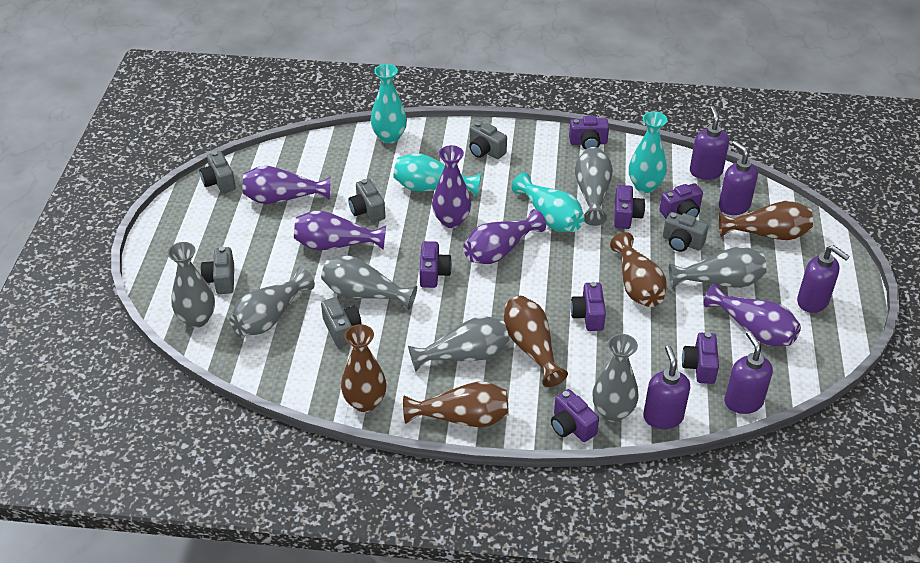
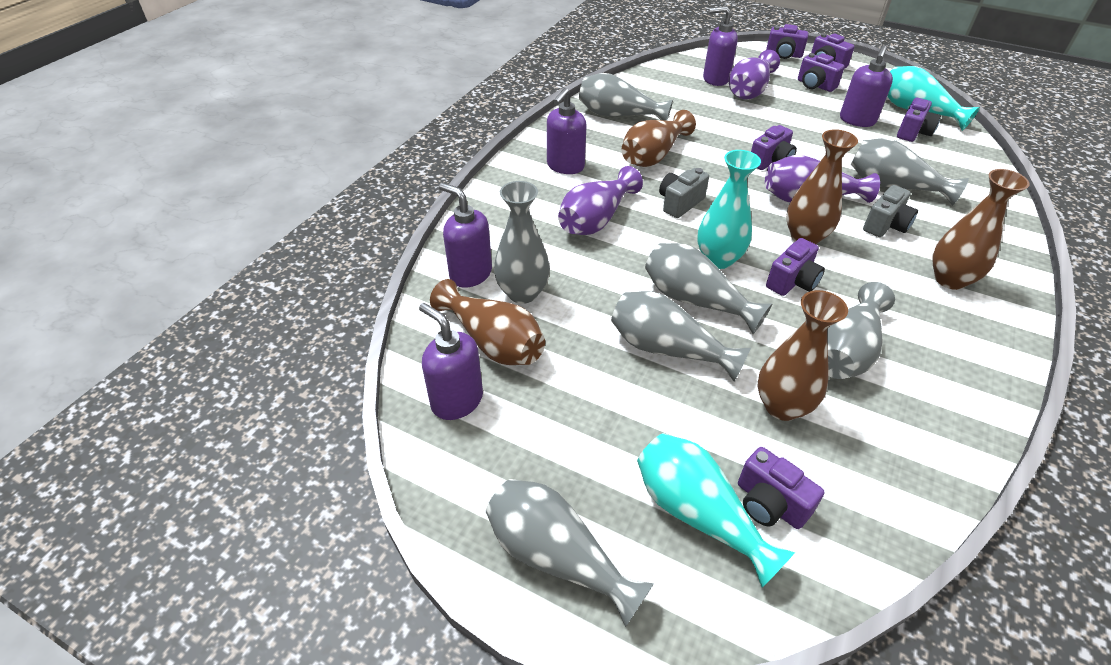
grey camera: [199,151,236,193] [201,247,234,294] [321,297,361,347] [348,179,385,223] [469,121,507,159] [663,212,709,252] = 6 -> [659,168,709,218] [863,185,918,237] = 2
purple vase: [242,166,331,204] [294,210,386,250] [432,145,471,228] [463,209,546,264] [704,283,801,346] = 5 -> [558,166,643,235] [729,50,780,100] [765,155,880,203] = 3
turquoise vase: [371,64,407,144] [393,153,482,196] [512,172,585,232] [629,111,667,193] = 4 -> [637,433,795,588] [697,150,761,269] [887,66,980,131] = 3

